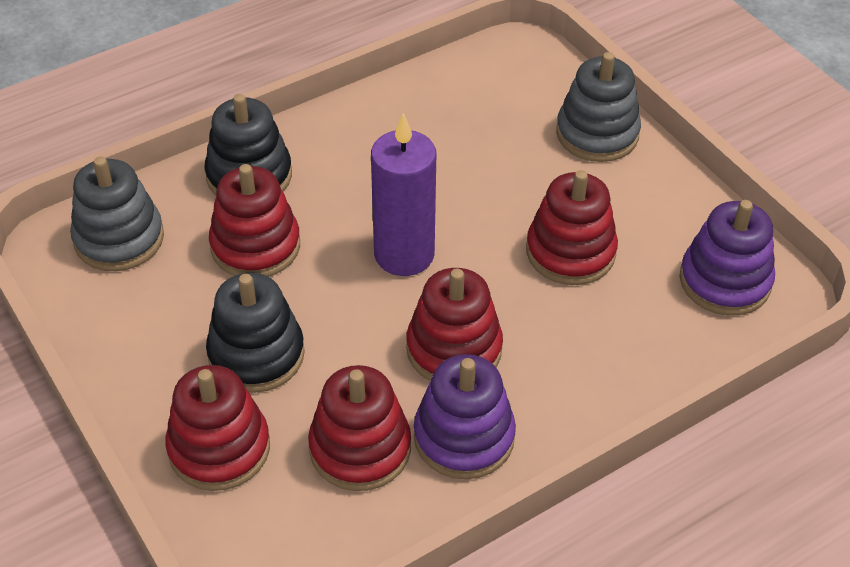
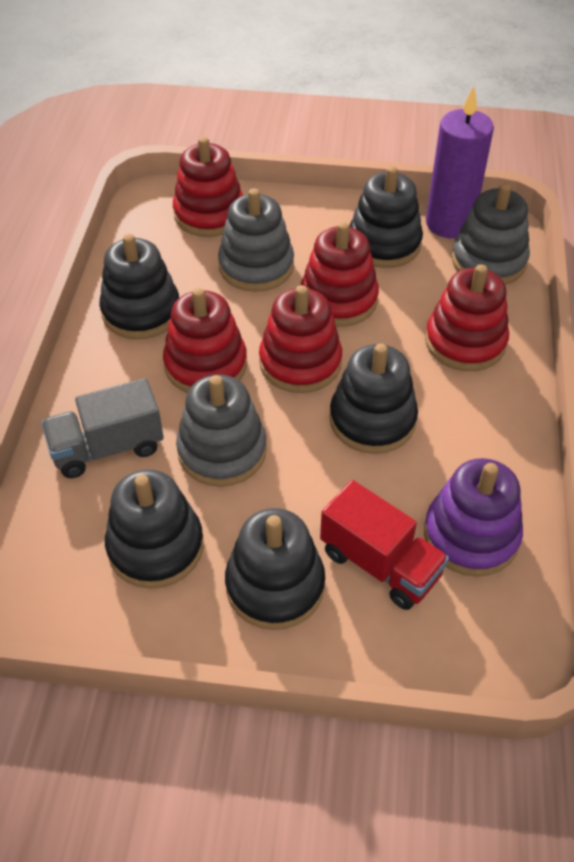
black stacking toy: [205,94,292,196] [206,273,305,393] = 2 -> [99,234,179,339] [105,470,204,589] [225,508,325,630] [329,344,418,454] [349,166,423,268] = 5
grey stacking toy: [70,157,164,271] [556,52,641,162] = 2 -> [176,375,267,487] [218,188,294,292] [452,183,530,285] = 3
grey truck: none = 0 -> [41,378,164,478] = 1
purple stacking toy: [414,354,516,479] [680,200,775,316] = 2 -> [424,458,523,577] = 1
red truck: none = 0 -> [320,480,449,610] = 1

